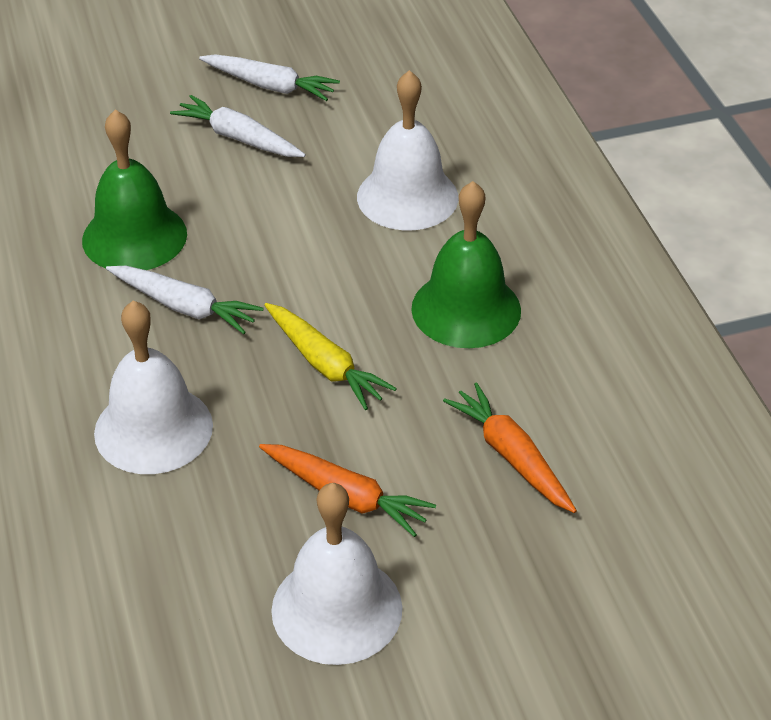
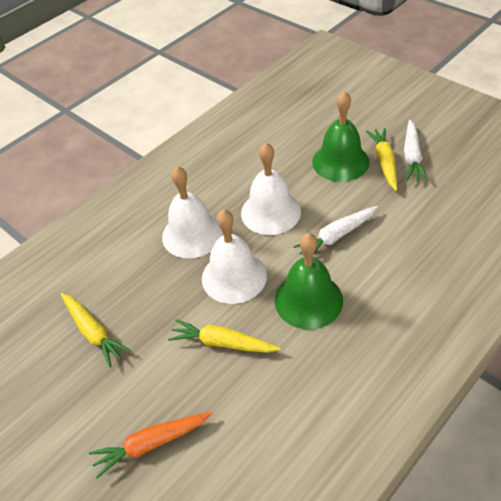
orange carrot: [259,444,436,537] [443,383,577,513] = 2 -> [89,412,212,479] = 1
white carrot: [106,266,264,334] [170,95,306,157] [199,54,340,101] = 3 -> [293,206,378,255] [404,120,428,181] = 2
yellow carrot: [264,303,397,410] = 1 -> [61,293,131,367] [168,319,281,353] [366,128,397,191] = 3

